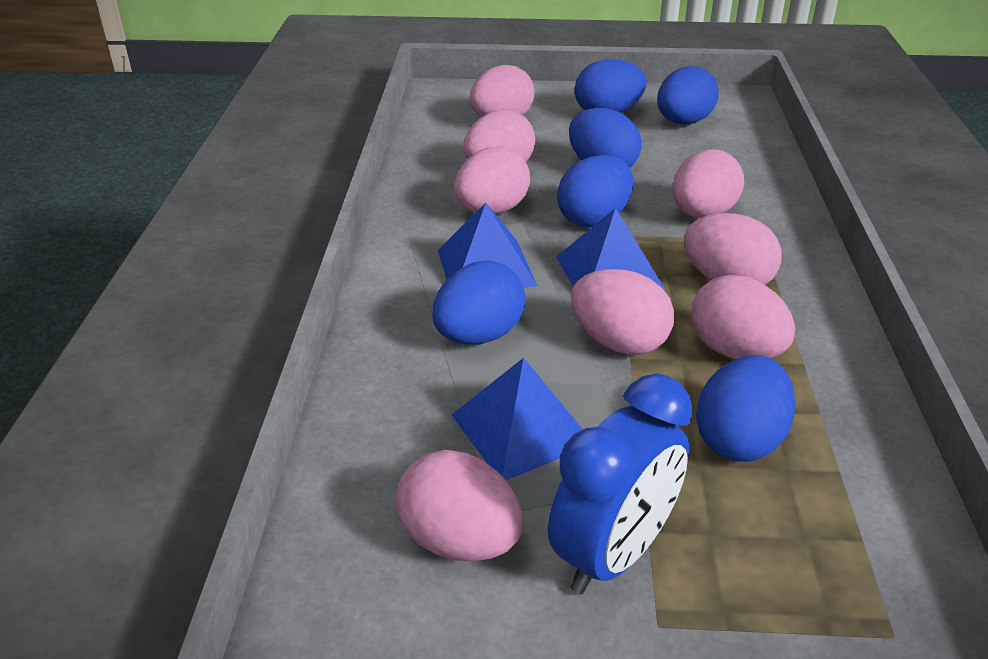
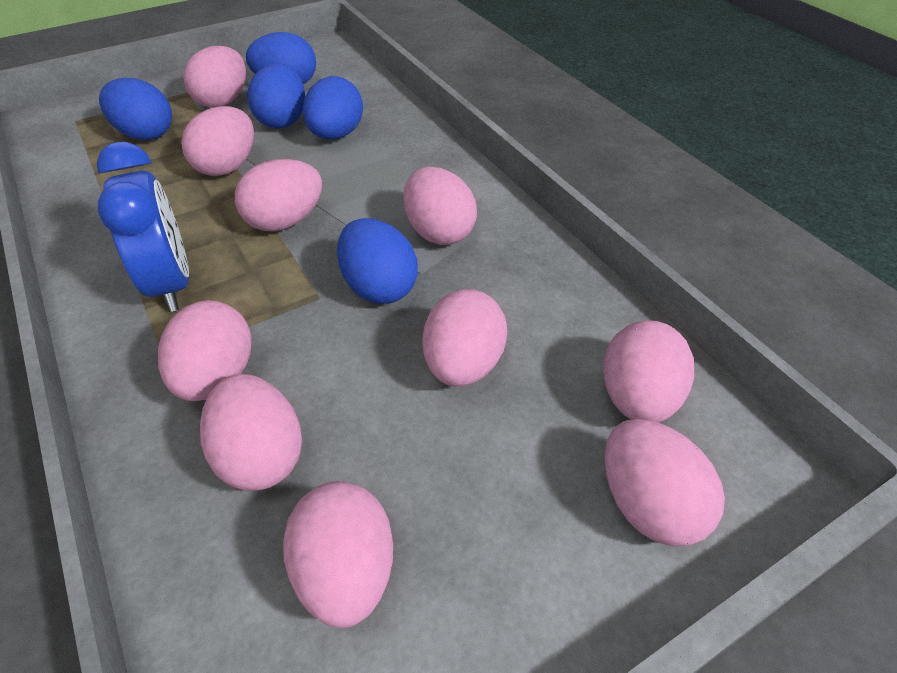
blue egg: [432,261,526,344] [557,155,633,227] [569,108,641,167] [575,59,647,113] [657,66,719,125] [696,355,796,462] = 6 -> [99,78,172,140] [246,32,316,84] [248,63,305,129] [303,76,363,139] [337,218,418,304] = 5
blue pyramid: [438,203,537,288] [452,358,583,480] [556,208,666,291] = 3 -> none = 0
pink egg: [396,450,523,561] [455,146,530,214] [463,110,535,162] [470,65,535,117] [571,269,674,355] [672,149,744,218] [684,213,782,285] [691,275,795,359] = 8 -> [158,300,252,401] [181,106,254,176] [183,46,246,108] [200,374,302,491] [235,159,322,231] [283,481,393,628] [403,167,477,245] [423,289,507,387] [603,320,694,422] [604,419,725,547] = 10

